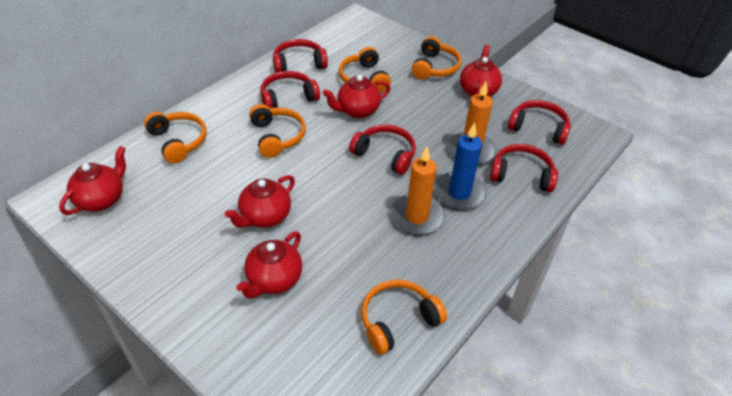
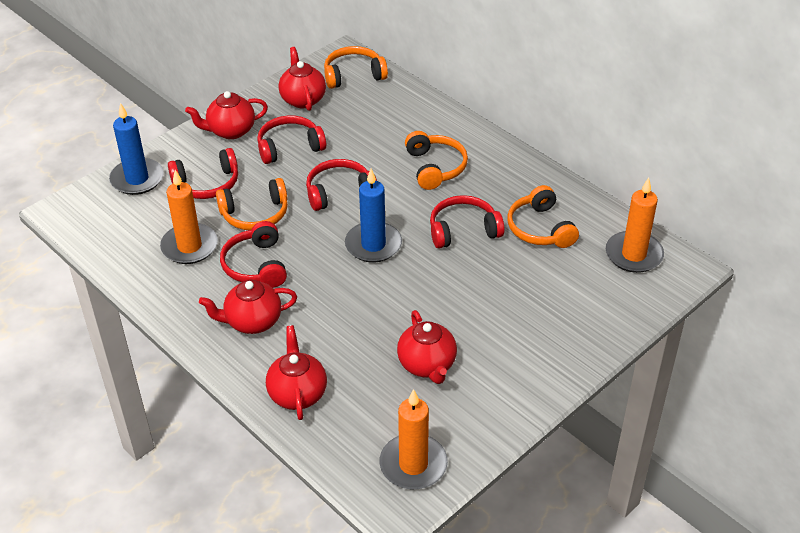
blue candle: [434,122,487,210] = 1 -> [109,103,164,195] [345,168,402,263] = 2
orange candle: [390,147,445,235] [447,82,496,166] = 2 -> [160,170,218,264] [380,389,448,489] [606,178,664,273] = 3
orange headphones: [144,112,207,164] [249,104,306,158] [339,47,391,92] [361,280,447,355] [412,36,462,80] = 5 -> [216,178,288,230] [324,46,388,89] [405,131,468,190] [508,185,579,248] = 4

